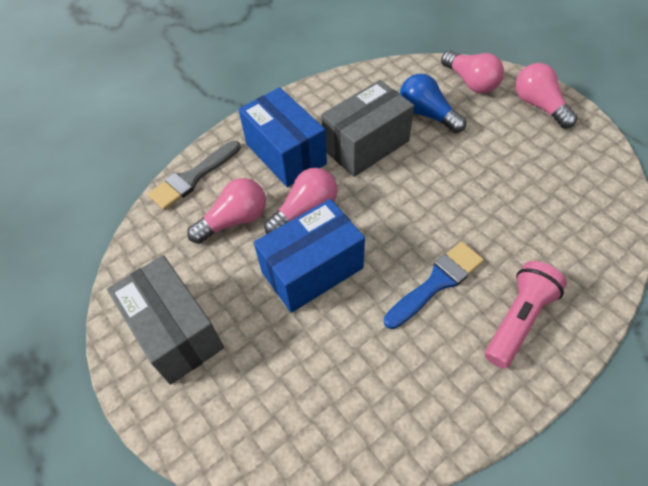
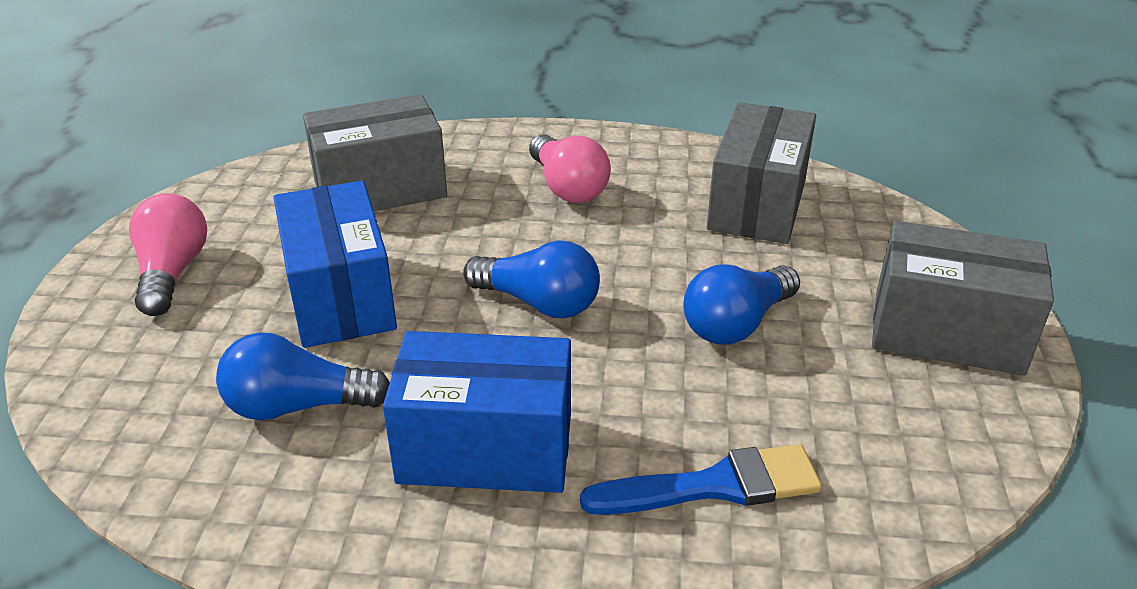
blue light bulb: [400,74,466,133] = 1 -> [216,332,390,420] [463,241,600,318] [683,264,800,345] = 3
grey box: [107,255,224,385] [321,80,414,177] = 2 -> [303,94,447,211] [707,102,816,244] [872,221,1054,375] = 3
grey brush: [148,141,241,210] = 1 -> none = 0
pink flashlight: [485,261,567,369] = 1 -> none = 0
pink light bulb: [187,178,266,244] [264,168,338,234] [441,50,504,93] [515,63,577,128] = 4 -> [129,193,207,316] [529,134,611,203] = 2

